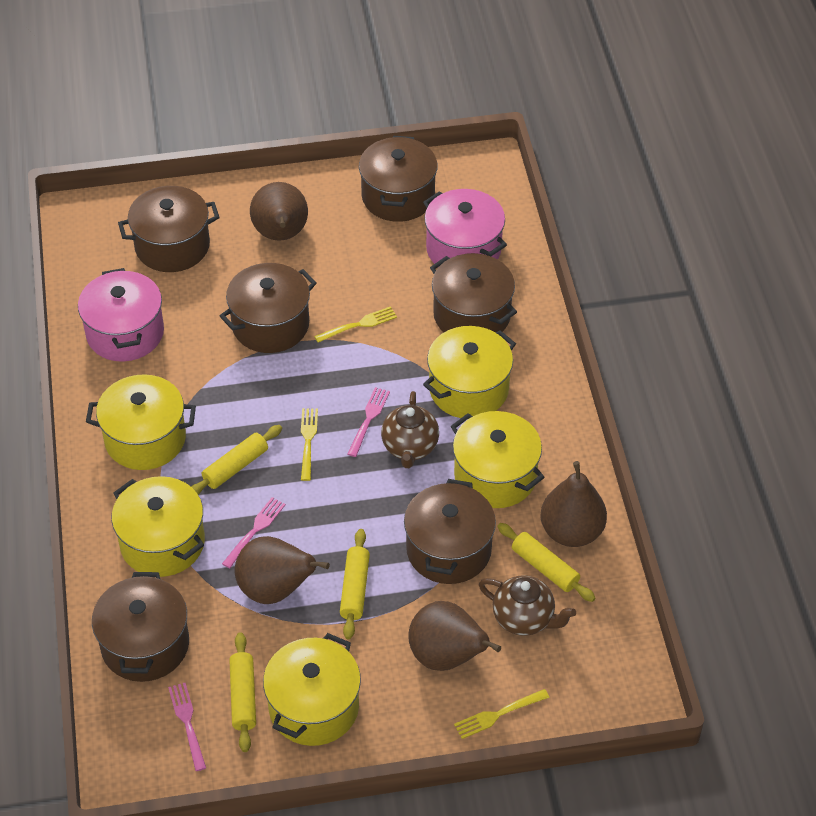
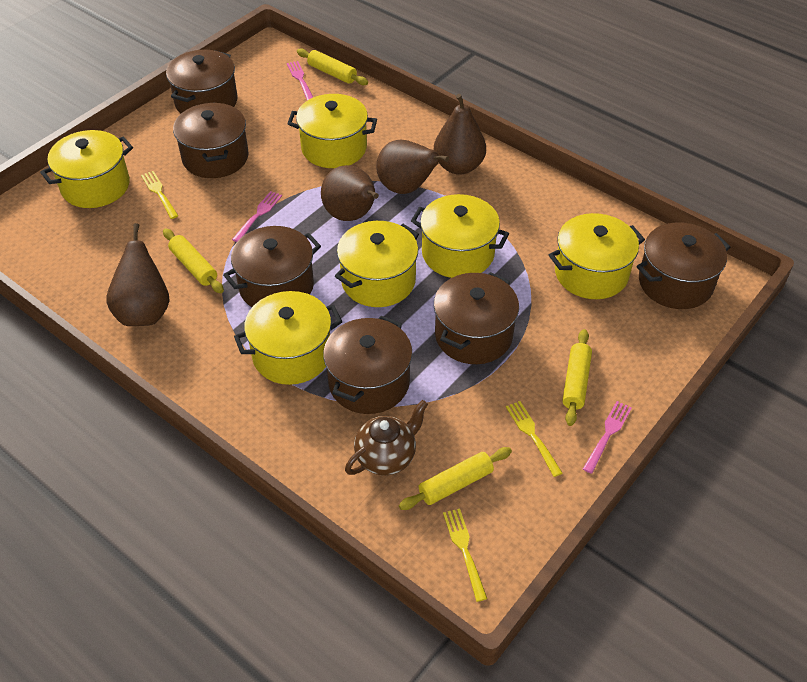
brown teapot: [381,391,439,468] [479,575,576,636] = 2 -> [345,400,428,476] = 1
pink pot: [78,268,164,362] [423,189,507,264] = 2 -> none = 0
yellow pot: [86,374,196,470] [112,476,205,577] [263,633,361,746] [423,326,516,419] [451,411,544,508] = 5 -> [40,130,133,208] [234,291,343,385] [287,94,377,168] [335,221,419,307] [411,194,509,278] [549,213,645,299] = 6

